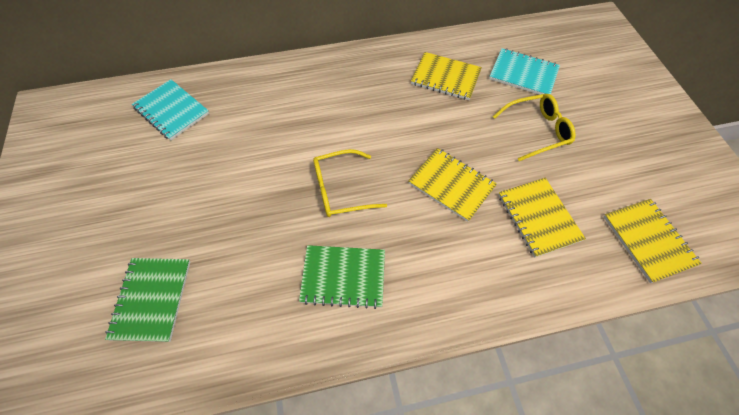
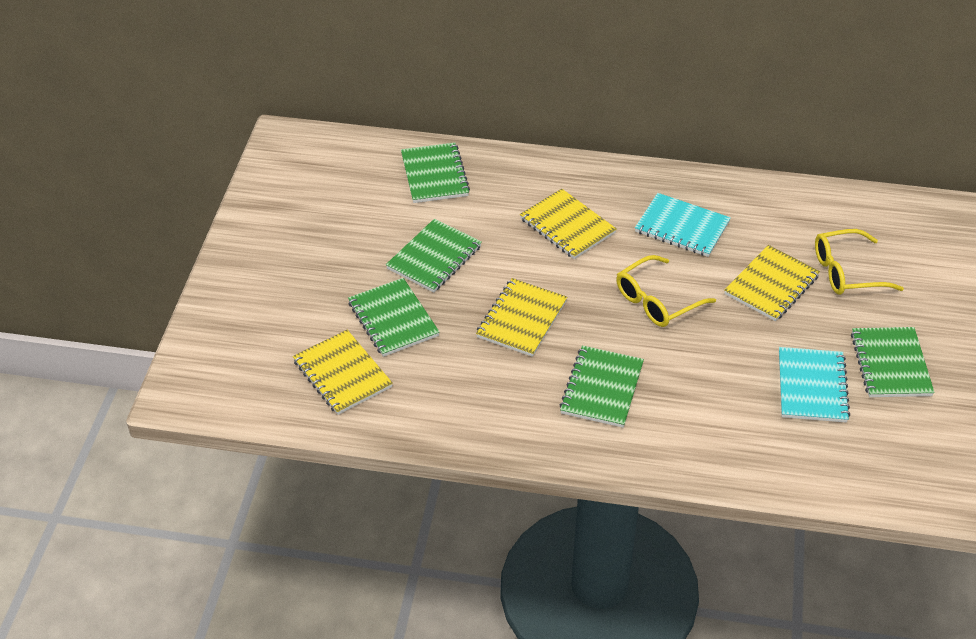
green notebook: [105,258,190,342] [299,245,385,309] = 2 -> [348,278,439,357] [386,219,482,292] [401,142,470,203] [560,345,644,428] [851,327,935,397] = 5

